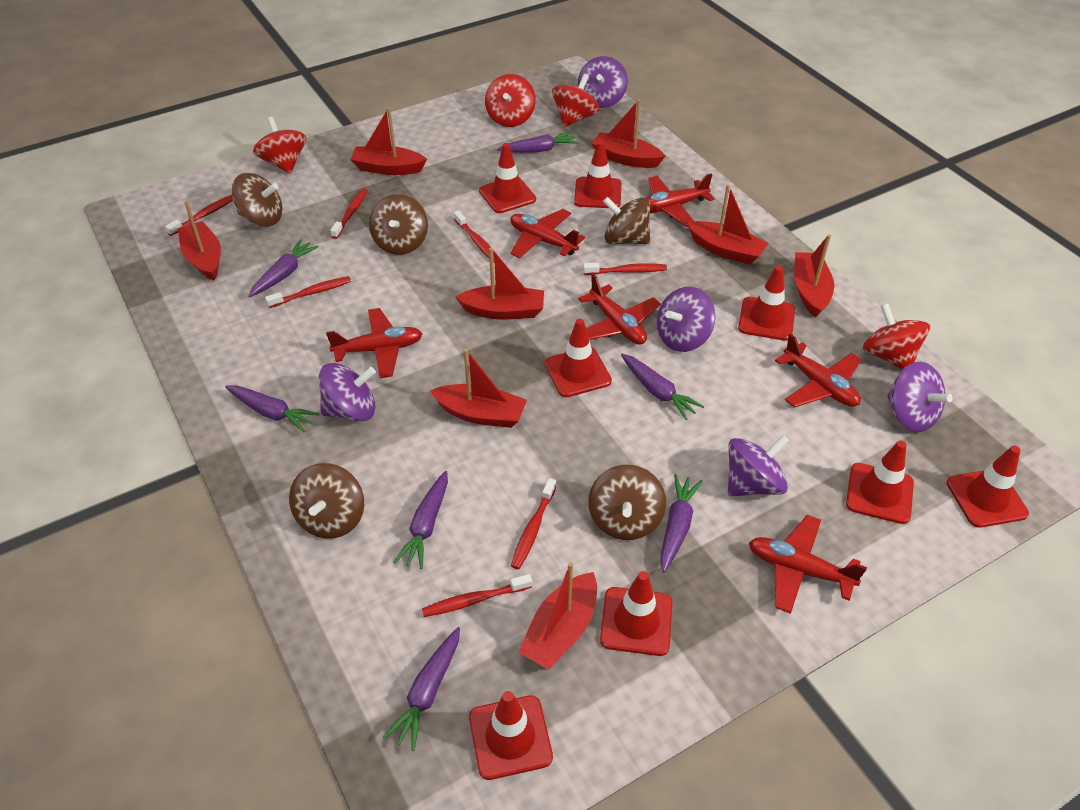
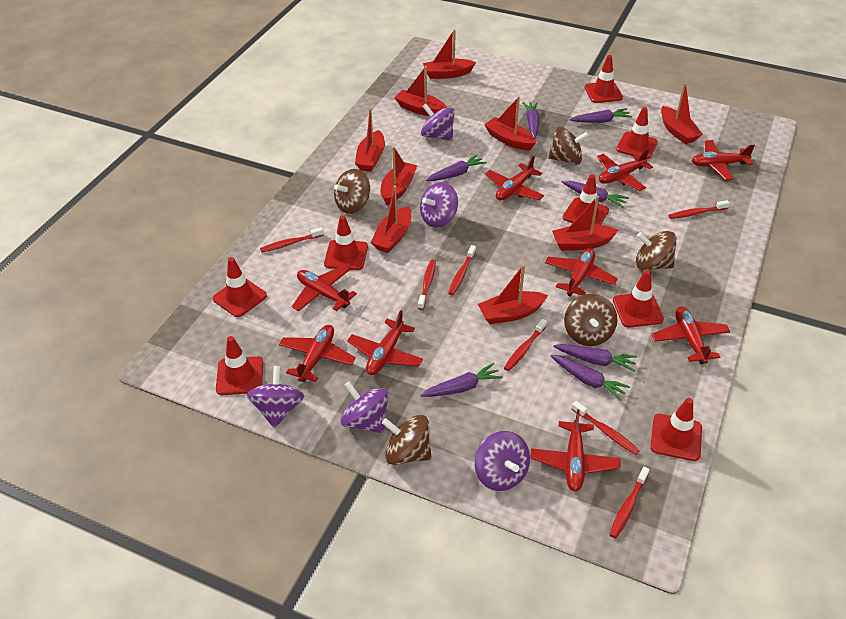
red boat: [178,201,221,280] [350,108,427,175] [430,349,527,428] [456,248,544,320] [518,562,597,670] [591,99,665,168] [687,184,768,264] [794,234,834,318] = 8 -> [355,108,385,172] [371,185,411,253] [381,146,417,205] [395,66,447,116] [423,29,476,79] [478,265,548,324] [484,97,536,150] [552,196,618,250] [661,83,703,144] = 9
red plane: [326,308,422,378] [510,209,585,258] [578,274,661,345] [646,173,715,227] [749,515,867,614] [775,333,861,408] = 6 -> [279,325,356,382] [292,265,357,312] [347,310,423,375] [485,155,544,200] [530,409,621,491] [545,248,618,297] [597,148,653,191] [651,306,730,364] [691,140,755,180] = 9
red spinning top: [253,117,306,174] [485,74,536,127] [552,74,599,127] [863,303,930,369] = 4 -> none = 0

